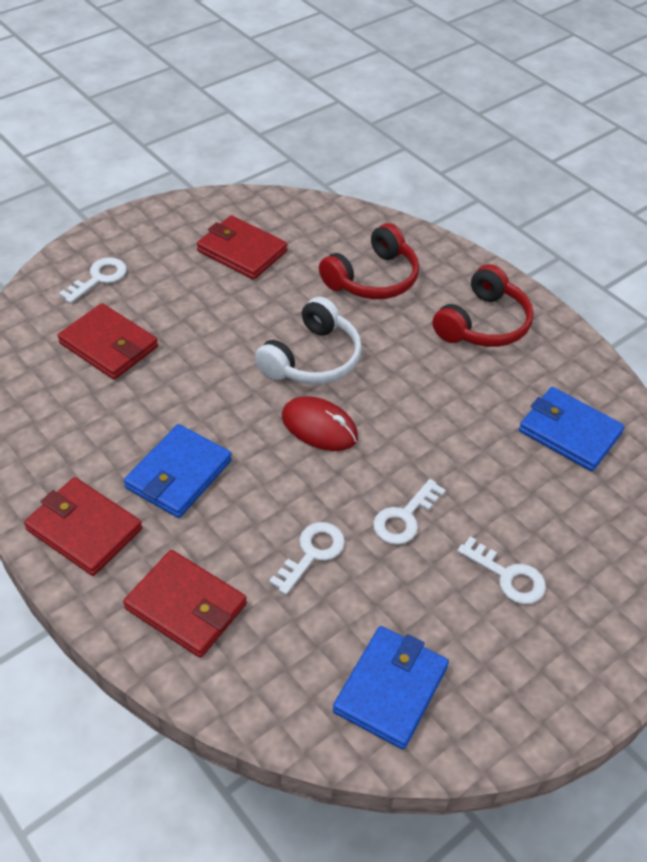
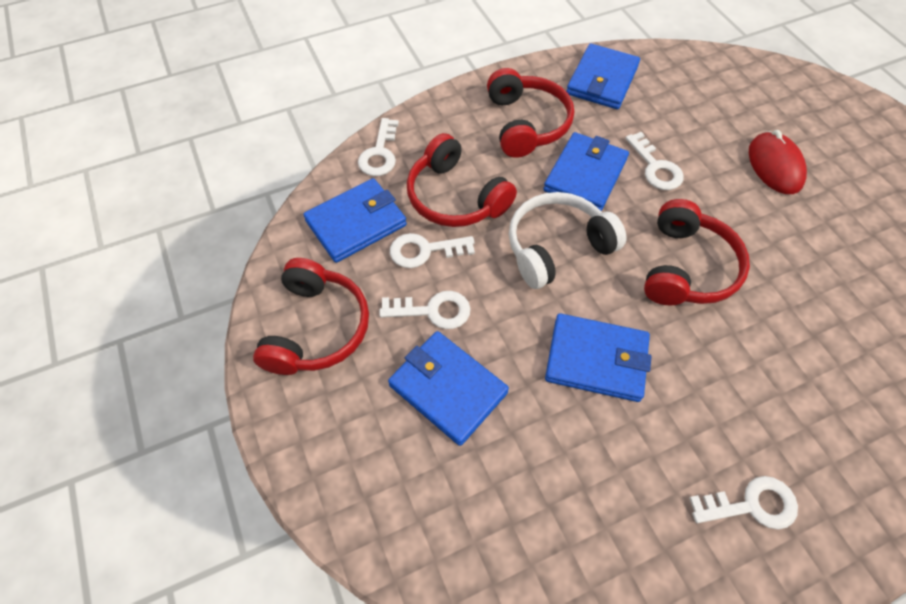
blue wallet: [124,424,232,518] [333,626,449,749] [519,387,624,471] = 3 -> [303,178,407,263] [388,331,509,446] [543,132,629,211] [545,313,652,402] [566,44,640,109] = 5
red headphones: [319,223,419,299] [432,264,534,347] = 2 -> [253,258,369,375] [407,133,517,227] [487,68,574,158] [644,199,750,306] = 4
red wallet: [24,477,142,576] [58,303,158,380] [123,550,247,658] [197,215,288,280] = 4 -> none = 0
white key: [59,257,127,304] [269,522,345,595] [373,479,446,545] [457,536,546,604] = 4 -> [358,118,399,176] [379,291,471,329] [390,233,475,268] [625,132,684,190] [689,476,798,530] = 5

